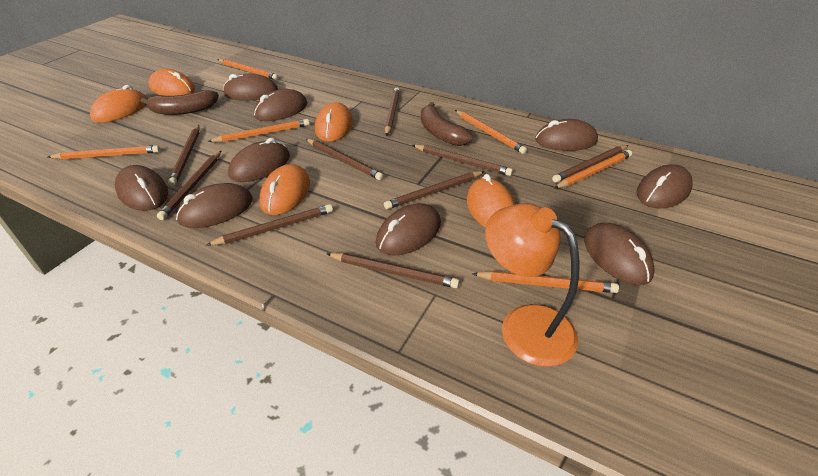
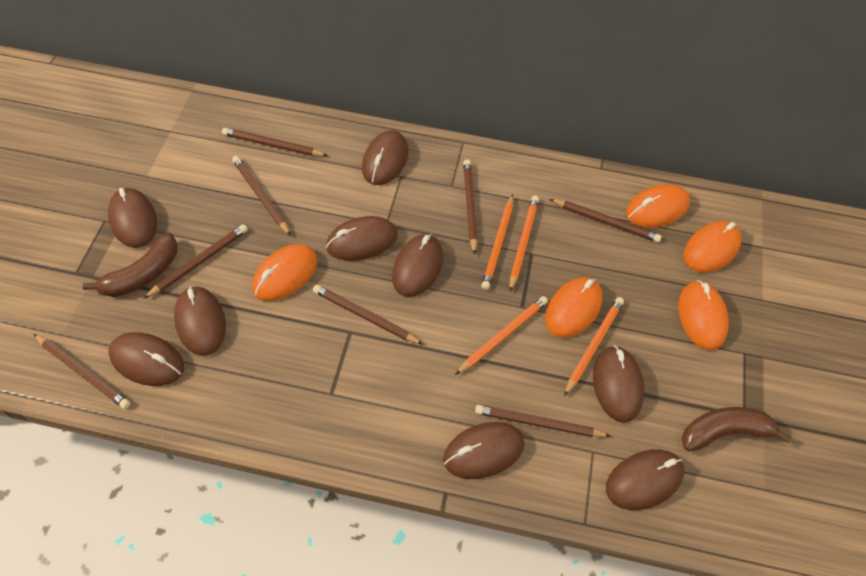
brown pencil: [157,150,222,220] [168,125,200,186] [206,204,333,246] [306,139,384,180] [327,253,460,288] [384,171,485,209] [385,88,400,136] [412,145,513,176] [552,145,629,183] = 9 -> [34,334,131,409] [143,224,248,299] [222,128,328,156] [232,156,291,236] [313,285,423,344] [463,159,478,255] [475,405,610,437] [550,199,662,242] = 8
orange lamp: [485,203,579,367] = 1 -> none = 0
orange pencil: [48,145,160,160] [207,119,310,142] [217,59,279,80] [455,110,527,154] [472,271,619,293] [554,150,632,189] = 6 -> [455,296,548,375] [481,194,513,290] [509,196,539,292] [564,297,624,396] = 4

